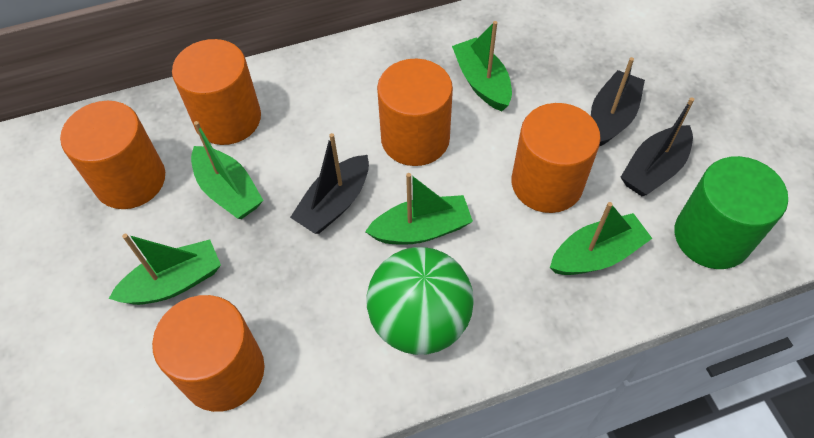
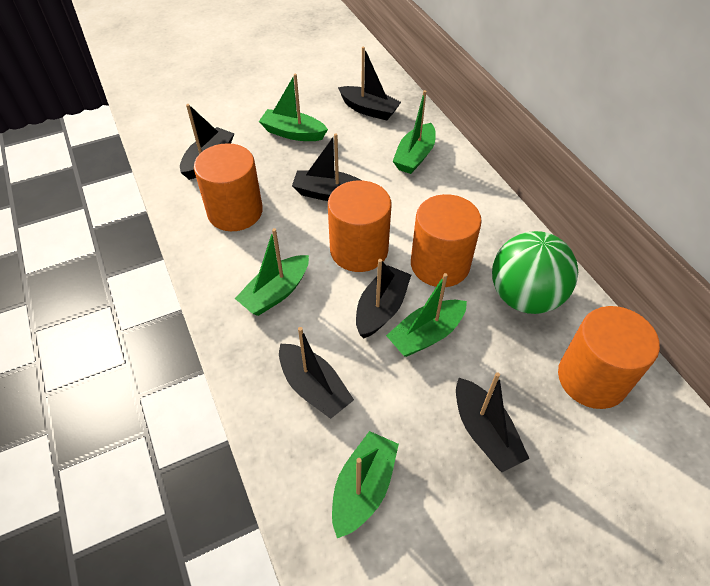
black boat: [290,133,369,234] [591,57,645,146] [621,97,694,196] = 3 -> [180,104,234,180] [279,327,354,419] [292,133,361,201] [338,47,401,121] [356,259,411,338] [456,372,530,472] = 6
green cylinder: [674,156,788,269] = 1 -> none = 0
orange cylinder: [60,101,165,209] [152,295,265,412] [172,39,261,145] [377,59,453,166] [512,103,601,213] = 5 -> [194,143,263,231] [328,180,391,272] [411,194,482,287] [558,306,660,409] = 4

